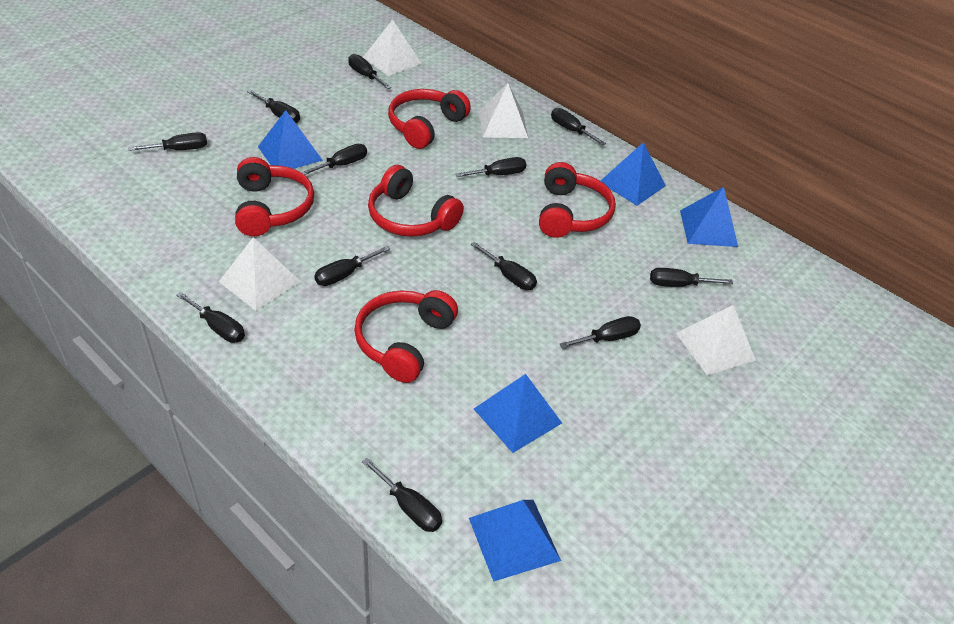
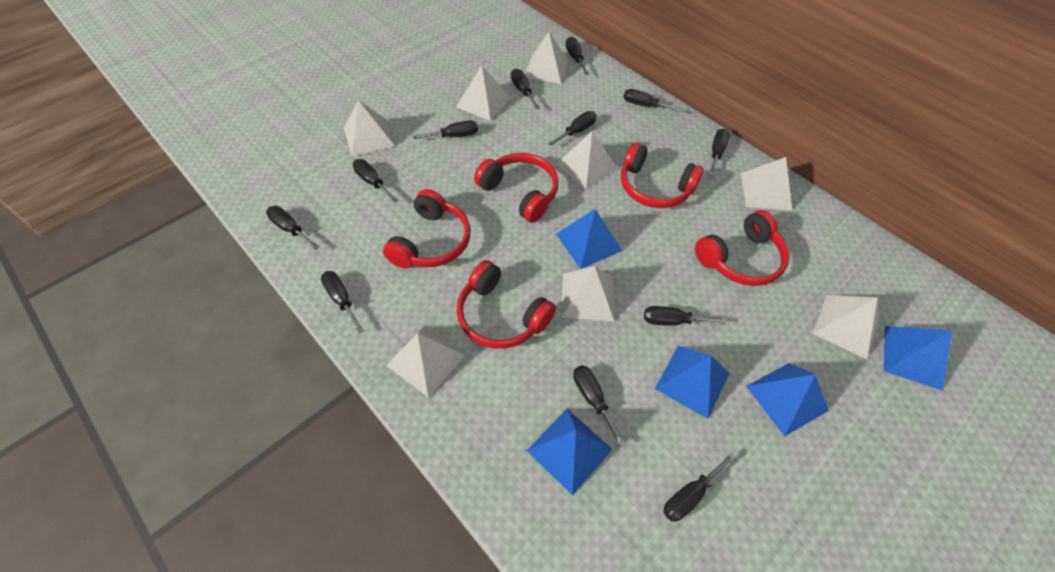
white pyramid: [219,237,301,311] [363,19,422,76] [479,83,528,138] [676,305,756,375] = 4 -> [344,100,395,156] [386,326,466,398] [456,66,511,121] [525,32,569,84] [556,131,617,189] [561,266,614,321] [741,157,792,211] [813,295,879,359] = 8

